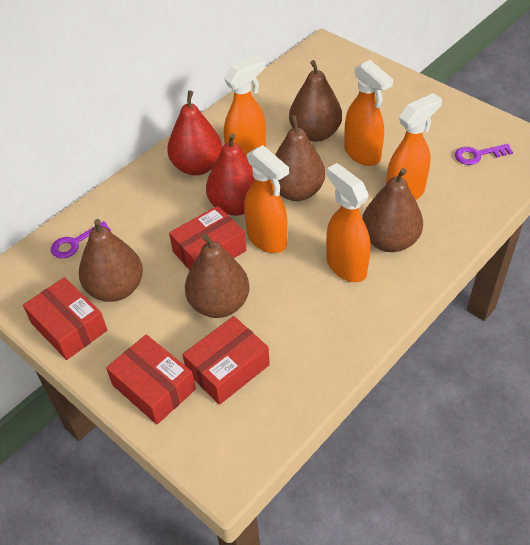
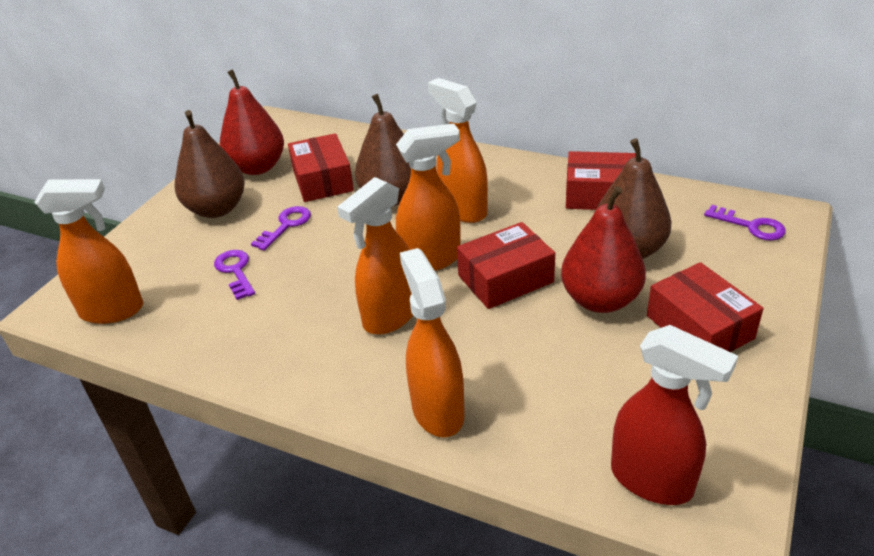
brown pear: [79,219,143,302] [185,234,250,318] [275,115,325,201] [289,60,342,142] [362,168,423,252] = 5 -> [175,110,245,218] [355,94,411,206] [594,138,671,259] = 3
purple key: [51,221,111,258] [455,144,513,165] = 2 -> [214,250,255,300] [251,206,311,251] [704,205,786,241] = 3
red spray bottle: none = 0 -> [611,325,738,505] = 1

